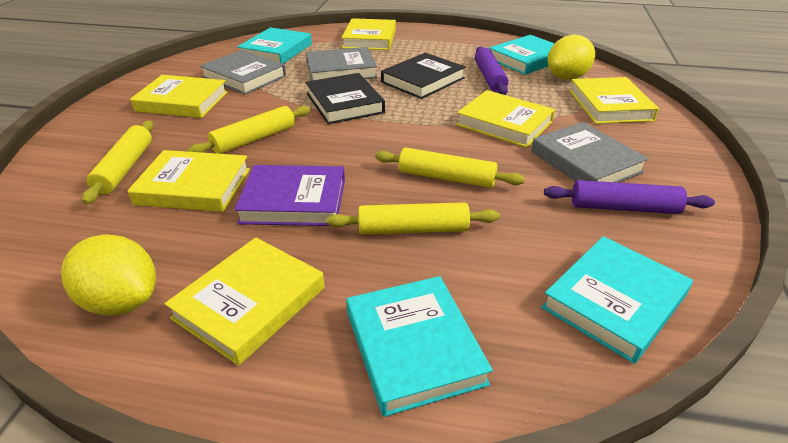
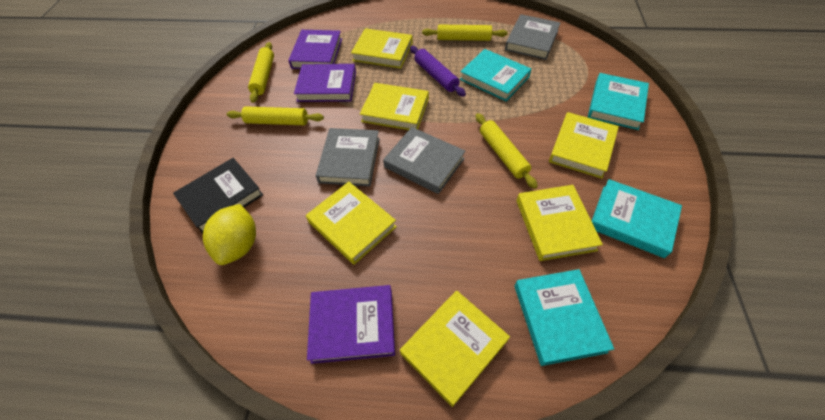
black book: [305,73,385,124] [381,53,466,99] = 2 -> [173,158,263,234] = 1
purple book: [234,165,345,226] = 1 -> [288,30,342,69] [294,64,356,102] [307,285,395,364] = 3
purple rolling pin: [475,46,509,95] [544,180,715,214] = 2 -> [410,46,466,97] = 1
yellow lemon: [61,235,156,316] [548,35,595,80] = 2 -> [203,204,256,265] = 1

